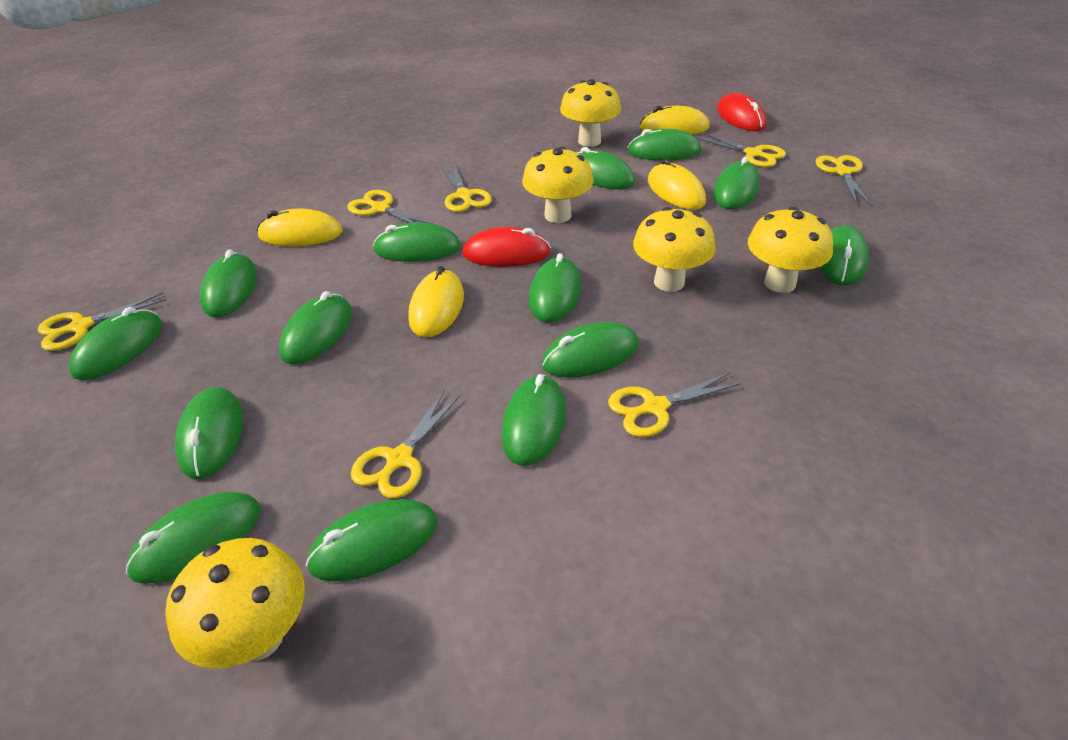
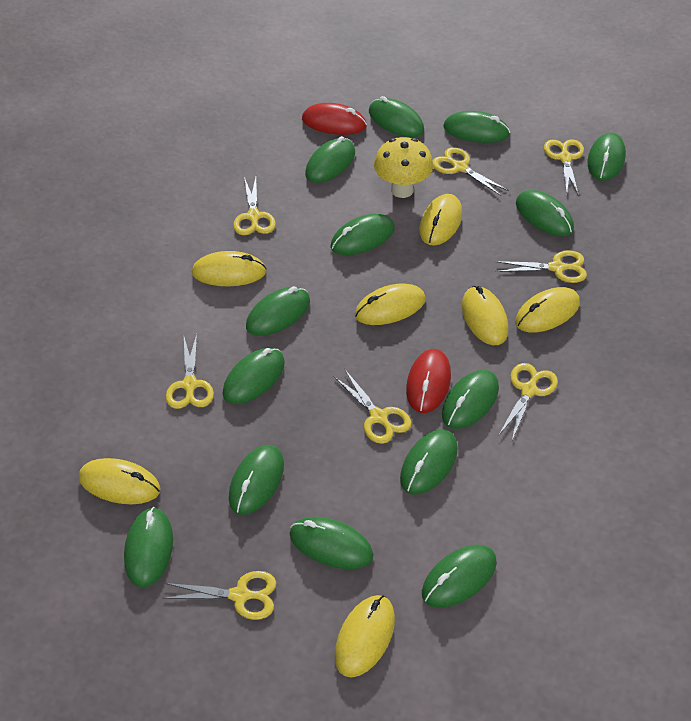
yellow mouse: [257,209,342,246] [408,266,464,337] [640,106,710,135] [648,159,706,210] = 4 -> [79,458,161,504] [192,251,267,286] [334,595,395,678] [354,283,426,325] [419,194,462,246] [462,286,508,345] [515,287,580,333] = 7
yellow mushroom: [165,538,305,669] [522,147,593,223] [560,79,621,147] [633,207,715,292] [748,207,833,293] = 5 -> [374,137,433,198] = 1
yellow scissors: [38,292,166,351] [347,190,433,224] [351,391,460,499] [441,163,492,212] [608,372,742,437] [696,132,786,167] [815,155,871,205] = 7 -> [163,571,276,620] [166,334,214,409] [233,177,276,235] [333,370,412,444] [433,148,509,196] [495,250,587,283] [498,363,558,440] [544,139,584,196] = 8

